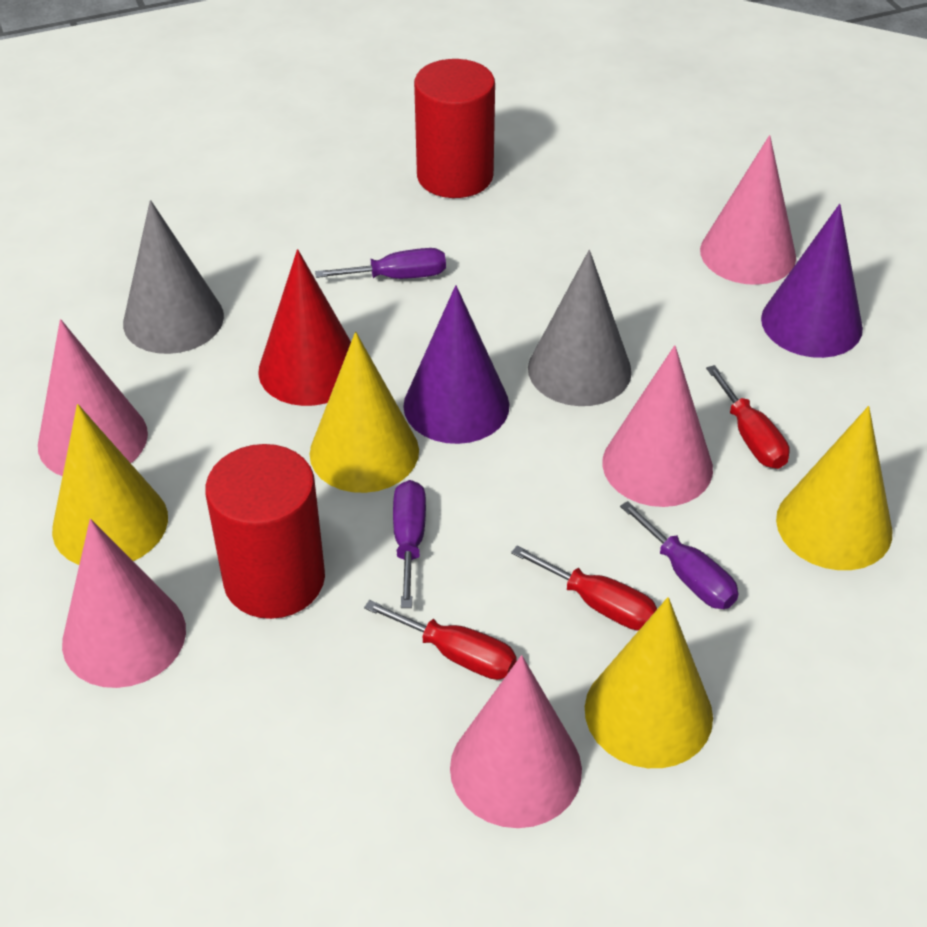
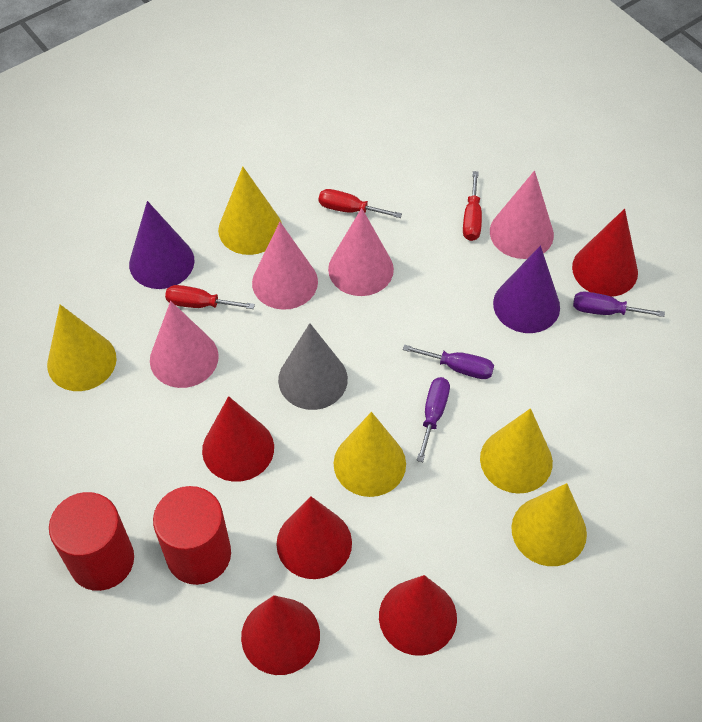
grey cone: [123,200,224,354] [528,250,632,406] = 2 -> [278,323,348,410] = 1
pink cone: [38,319,148,476] [62,519,186,688] [450,655,582,828] [602,345,713,507] [700,135,796,285] = 5 -> [150,301,219,388] [252,222,318,310] [328,208,394,296] [490,170,554,259] = 4
red cone: [258,249,351,406] = 1 -> [202,396,274,482] [241,595,320,675] [276,496,352,579] [379,575,457,656] [572,209,638,297] = 5
yellow cone: [52,404,168,565] [309,332,419,493] [585,597,713,768] [776,406,892,570] = 4 -> [47,304,117,391] [218,166,281,255] [333,412,406,497] [480,408,553,494] [511,483,587,566] = 5

